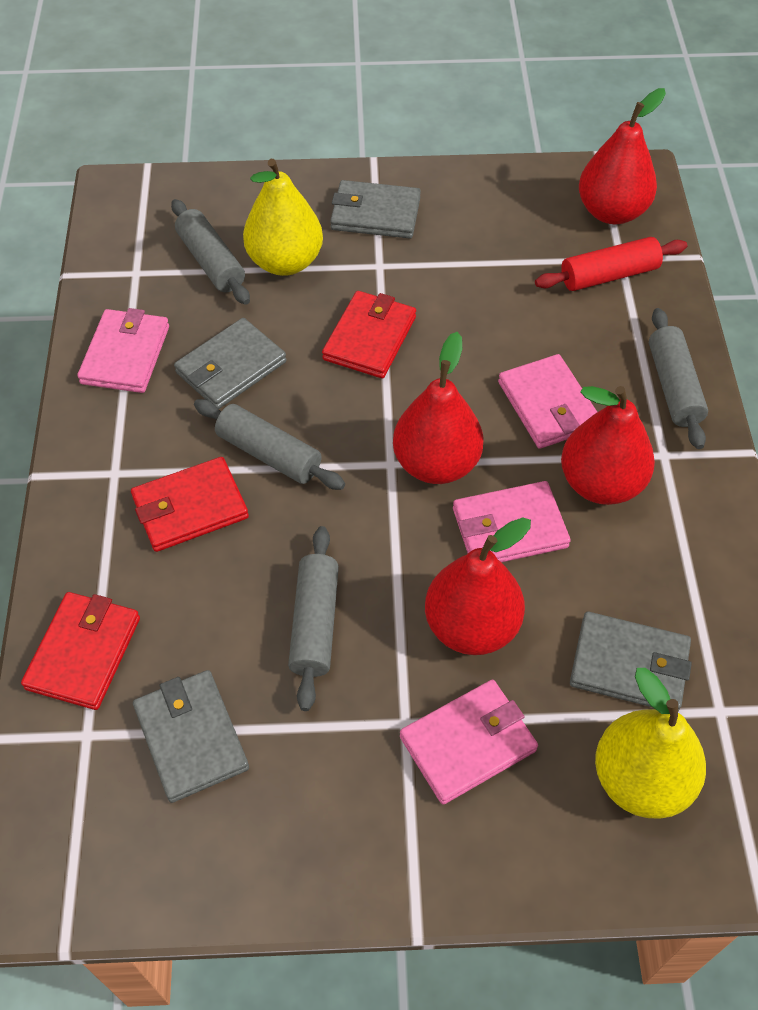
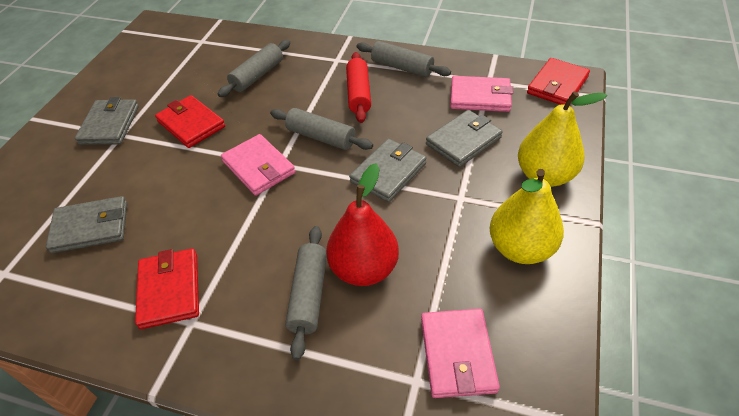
pink wallet: [77,308,169,393] [400,680,538,805] [453,481,571,562] [498,354,597,449] = 4 -> [221,134,296,196] [421,309,500,398] [450,76,513,112] = 3
red pear: [393,332,484,484] [425,517,531,655] [561,386,655,505] [579,88,666,224] = 4 -> [326,163,399,286] = 1

